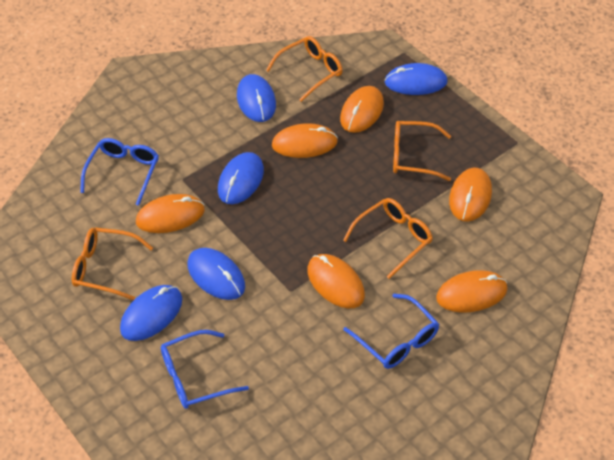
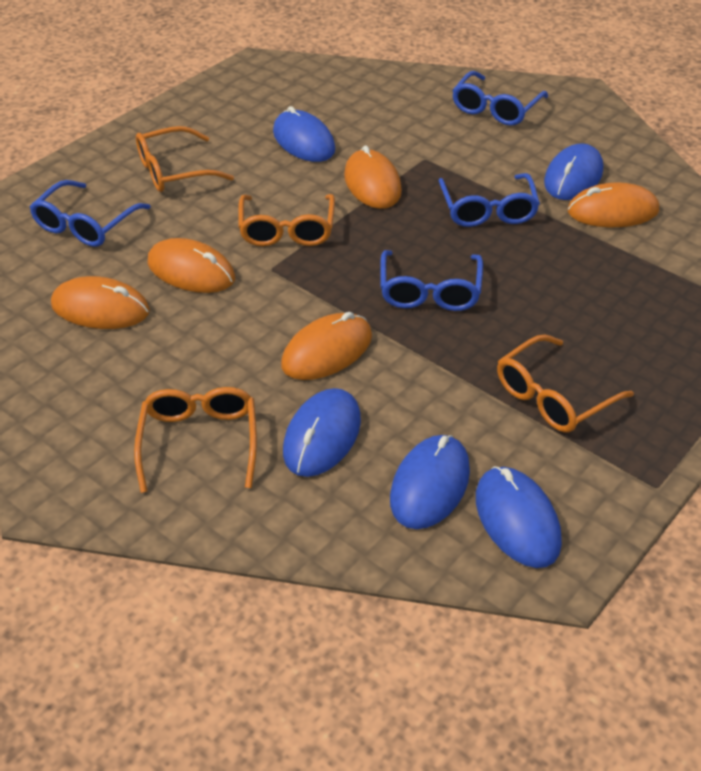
blue glasses: [80,138,159,206] [161,330,249,409] [343,294,439,369] = 3 -> [30,180,151,247] [380,250,483,311] [438,173,540,227] [452,71,548,126] = 4
orange mouse: [136,194,205,233] [272,123,338,158] [307,254,365,308] [340,86,384,133] [436,270,507,313] [449,168,492,222] = 6 -> [51,276,150,329] [148,238,235,293] [281,312,372,380] [344,145,402,209] [568,183,659,227] = 5

